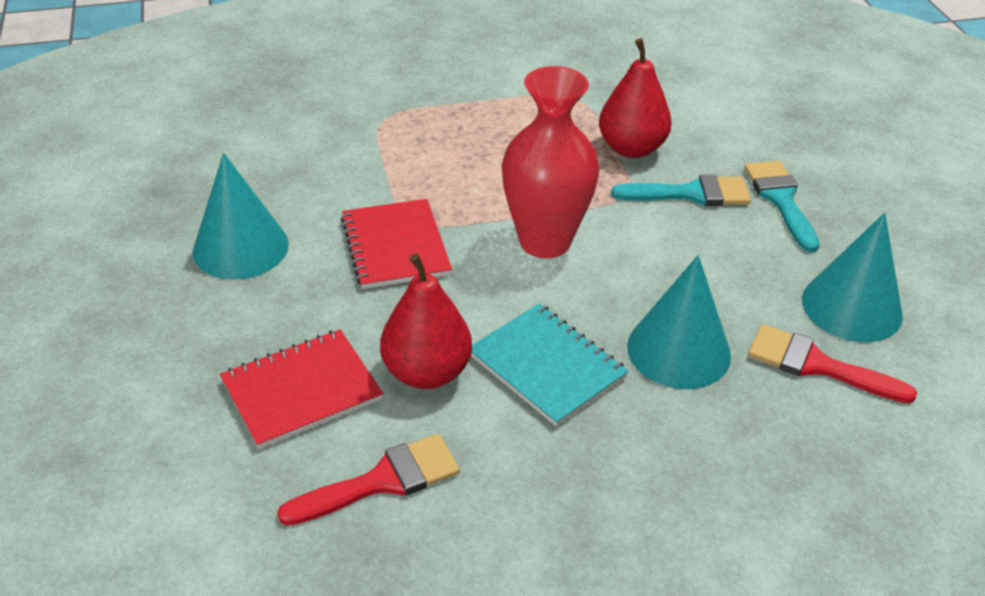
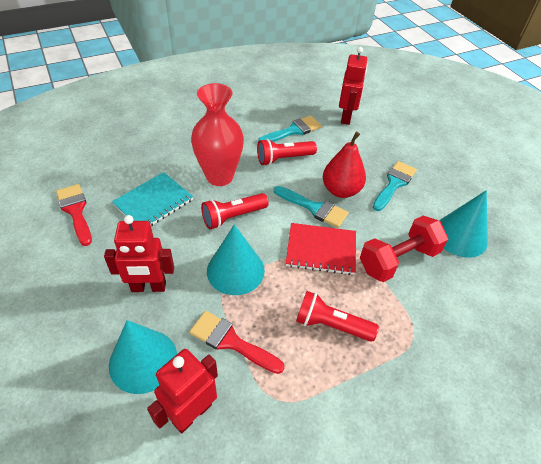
red dumbbell: none = 0 -> [360,216,448,282] = 1
red flashlight: none = 0 -> [201,193,269,229] [257,139,317,165] [296,291,379,342] = 3
red notebook: [220,329,383,449] [341,199,452,289] = 2 -> [286,223,356,275] = 1
red pear: [380,253,472,389] [599,38,672,158] = 2 -> [323,132,366,198] = 1
red robot: none = 0 -> [104,215,174,292] [147,349,218,433] [339,47,368,125] = 3
turquoise brush: [611,175,751,206] [744,161,820,252] = 2 -> [258,116,322,142] [274,186,349,228] [372,161,417,211] = 3

